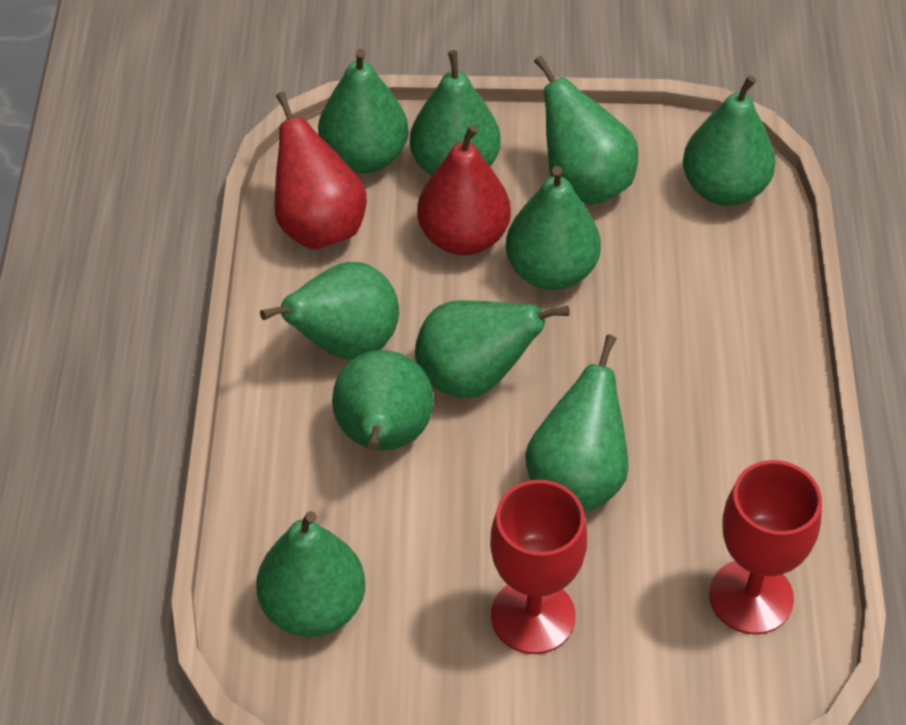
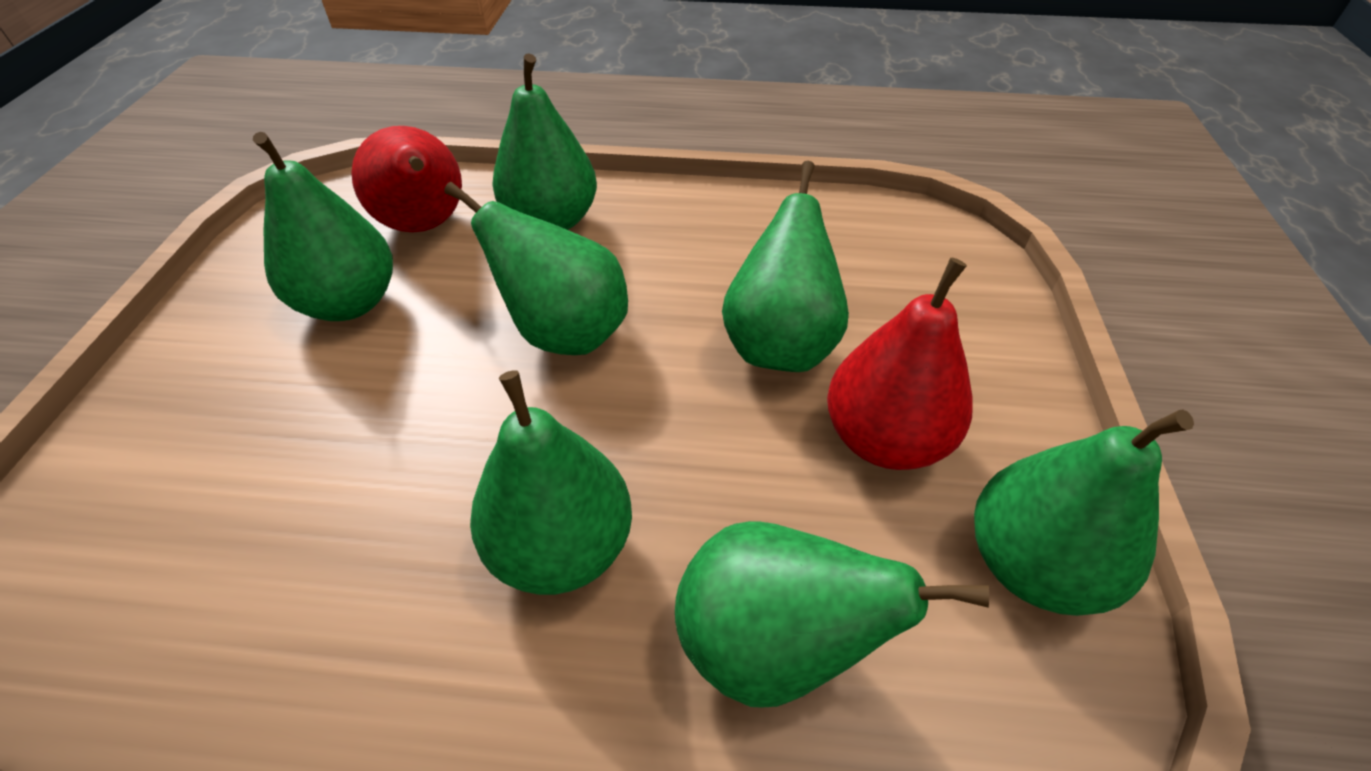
green pear: [256,511,365,637] [260,262,399,360] [318,49,408,173] [332,350,434,450] [410,50,501,176] [415,300,570,398] [506,166,601,290] [525,334,628,512] [534,56,638,205] [683,75,776,206] = 10 -> [253,132,393,321] [444,182,628,355] [470,370,632,595] [492,54,597,230] [675,521,989,708] [722,161,849,372] [974,409,1194,616] = 7
red goblet: [490,480,587,654] [709,460,822,634] = 2 -> none = 0

